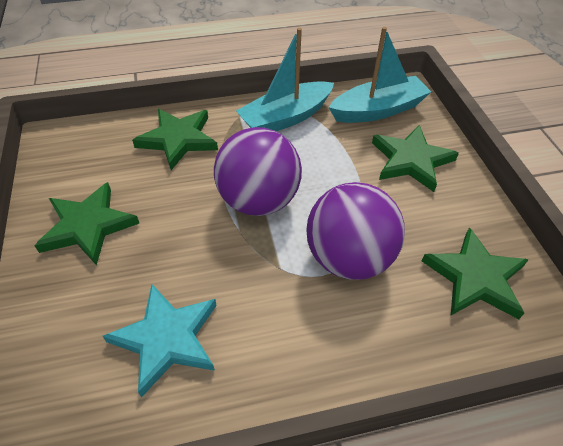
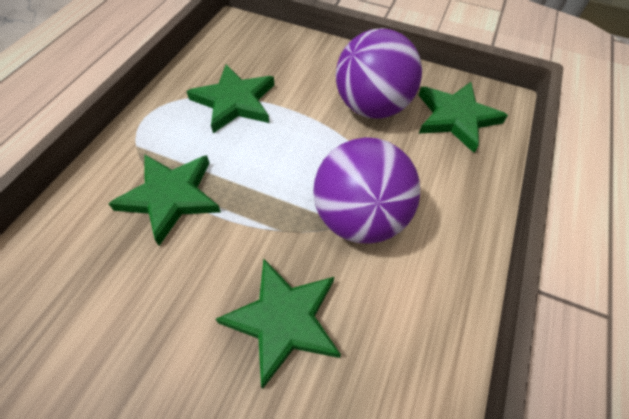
turquoise boat: [236,28,334,131] [329,27,431,123] = 2 -> none = 0
turquoise star: [103,284,217,398] = 1 -> none = 0

